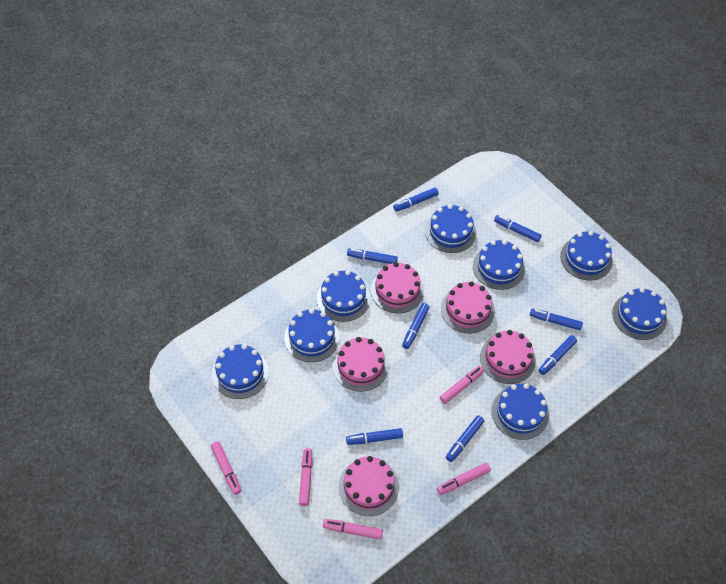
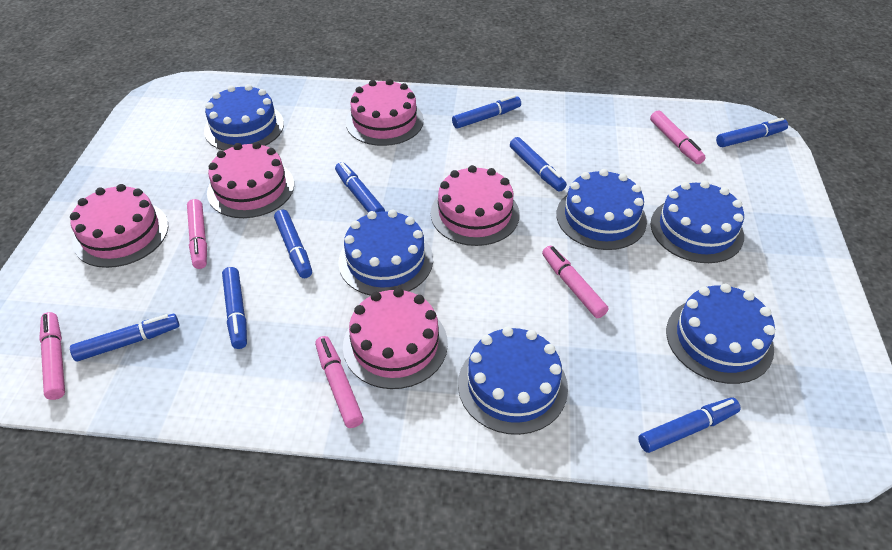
blue cake: [212,344,269,399] [284,309,340,362] [317,270,370,322] [425,204,476,253] [473,240,525,290] [492,384,549,440] [560,231,613,280] [612,288,667,340] = 8 -> [204,84,284,151] [338,210,433,296] [458,327,568,435] [556,169,647,250] [651,181,744,263] [666,284,775,384] = 6

